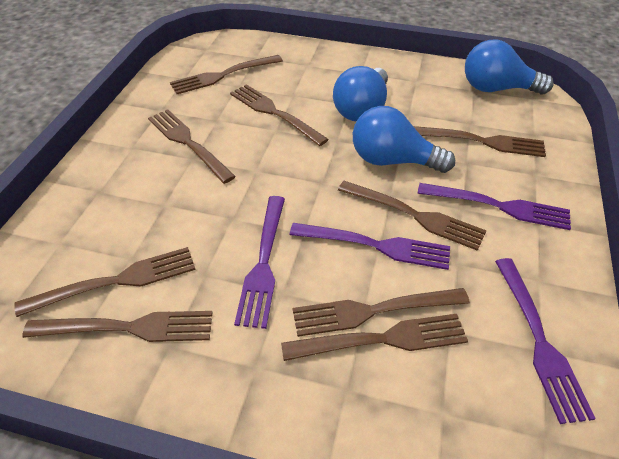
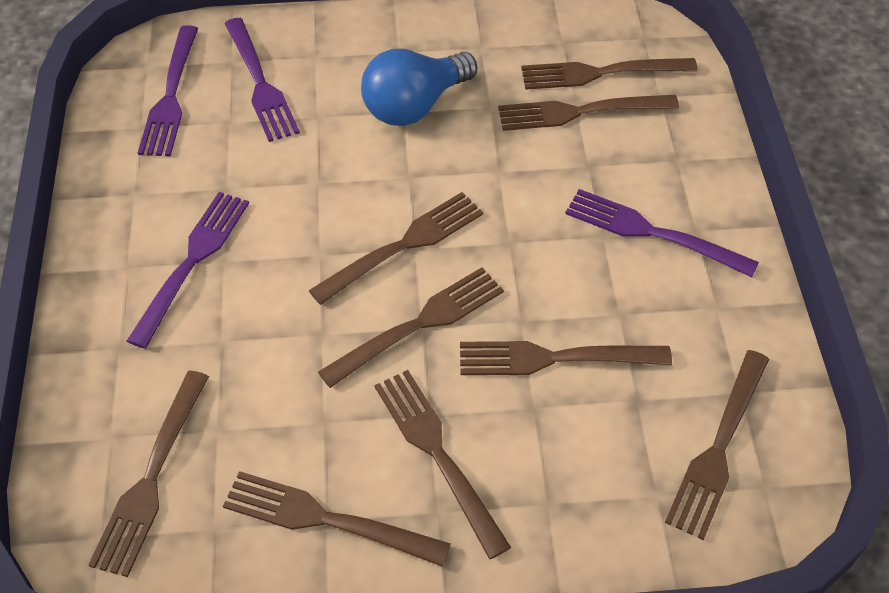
blue light bulb: [333,66,388,122] [353,106,455,173] [465,40,554,94] = 3 -> [361,49,478,126] = 1

